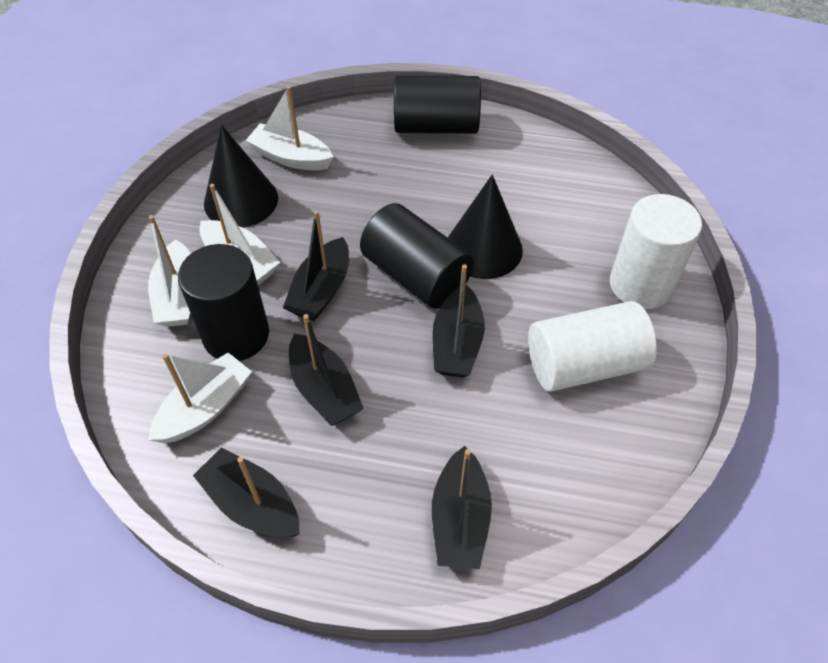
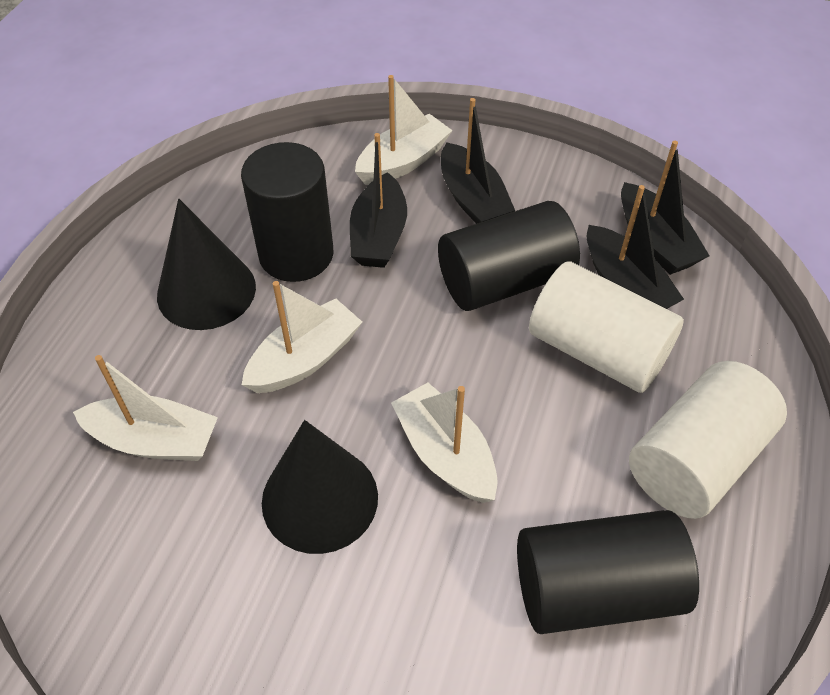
black boat: [193,448,300,537] [283,210,349,321] [289,314,364,426] [432,264,485,377] [432,446,492,569] = 5 -> [350,133,407,268] [441,98,515,224] [586,185,684,309] [621,141,710,275] = 4

